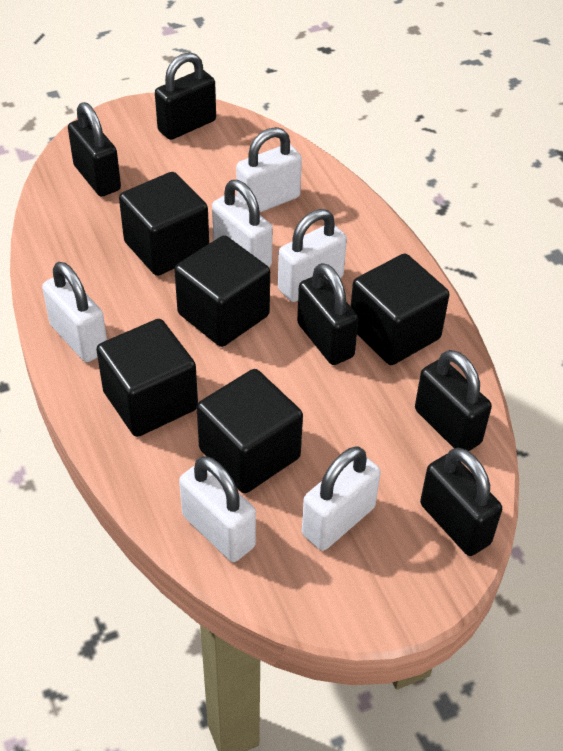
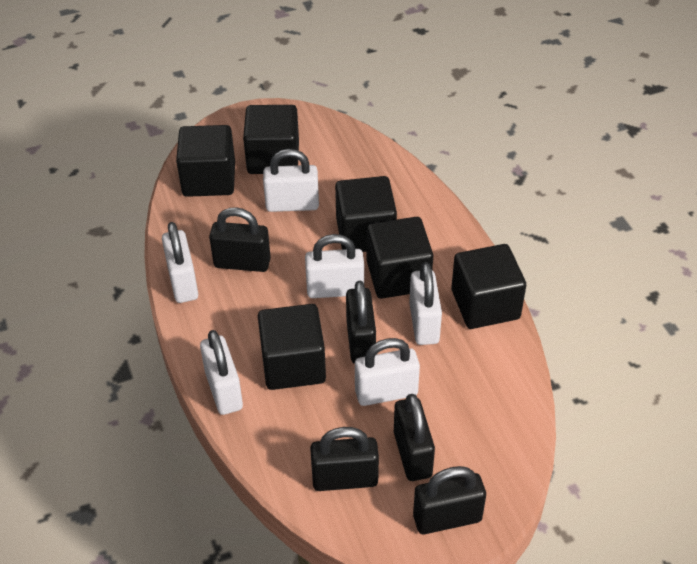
black cube: [96,319,198,437] [119,172,209,276] [174,235,270,347] [197,369,303,493] [351,254,450,365] = 5 -> [176,125,235,197] [243,105,299,174] [258,304,326,390] [335,176,397,252] [367,217,433,299] [451,244,526,329] = 6

